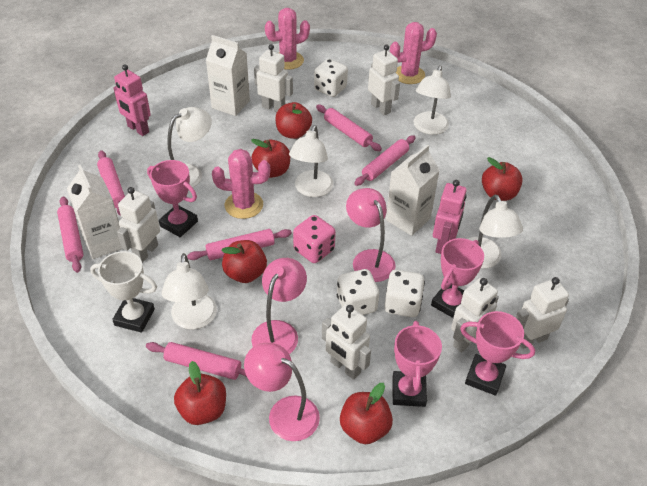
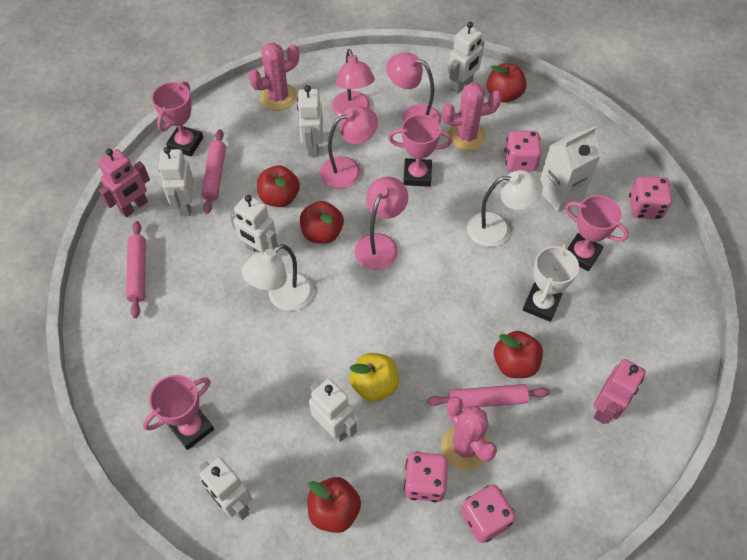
pink dice: [293,215,336,263] = 1 -> [404,452,448,502] [461,485,516,543] [504,131,542,172] [629,176,672,219] = 4
pink lamp: [244,343,320,441] [251,258,307,354] [346,188,396,282] = 3 -> [320,106,378,189] [332,49,375,116] [354,177,408,270] [386,52,441,124] = 4
pink rolling pin: [57,196,83,273] [97,150,125,216] [146,342,247,380] [187,229,292,260] [316,105,382,151] [354,135,416,186] = 6 -> [126,221,146,318] [201,129,226,214] [427,384,550,409] = 3
red apple: [174,361,226,425] [221,240,267,283] [251,139,290,178] [275,102,312,139] [340,383,393,444] [482,157,523,201] = 6 -> [257,166,300,207] [300,201,344,244] [308,477,361,533] [487,63,527,103] [494,331,543,378] = 5
white carton: [67,165,122,259] [206,35,250,116] [386,144,440,236] = 3 -> [540,126,601,212] = 1
white dice: [314,59,348,97] [337,269,379,315] [384,270,425,317] = 3 -> none = 0
white lamp: [162,253,217,329] [167,107,212,187] [289,125,334,197] [413,65,451,135] [468,195,523,269] = 5 -> [242,244,313,311] [467,170,543,247] = 2
yellow apple: none = 0 -> [350,353,399,402] = 1

